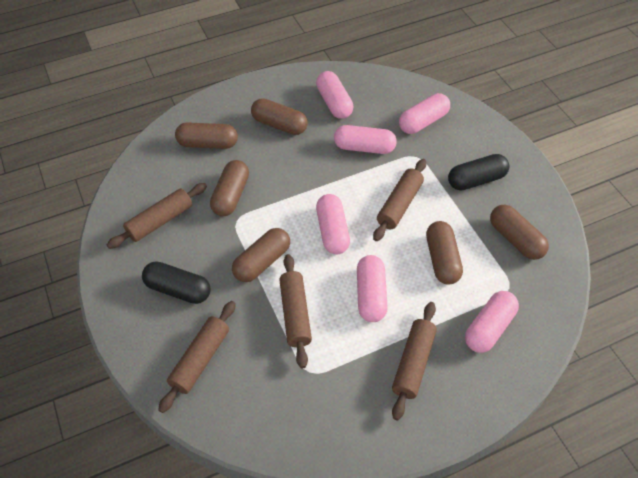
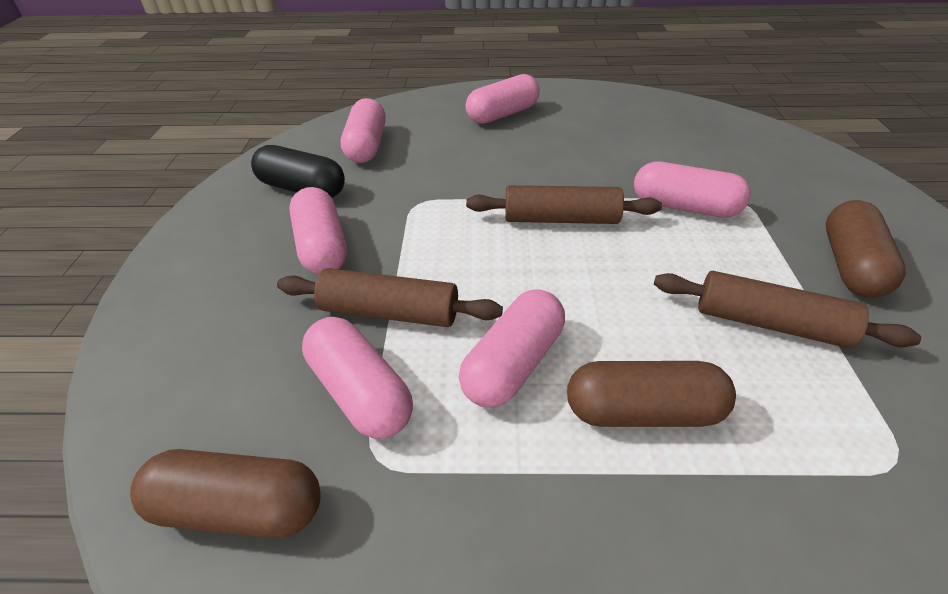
black capsule: [142,261,210,304] [448,154,509,190] = 2 -> [251,145,345,198] = 1
brown capsule: [175,122,238,149] [210,160,249,216] [232,228,290,282] [251,98,308,135] [426,221,463,285] [490,205,549,260] = 6 -> [130,449,321,539] [567,361,736,427] [826,200,906,298] = 3
brown rolling pin: [107,183,207,249] [158,301,236,413] [279,254,312,368] [373,159,426,241] [392,302,437,420] = 5 -> [277,268,503,327] [466,185,662,224] [654,271,921,348] = 3

